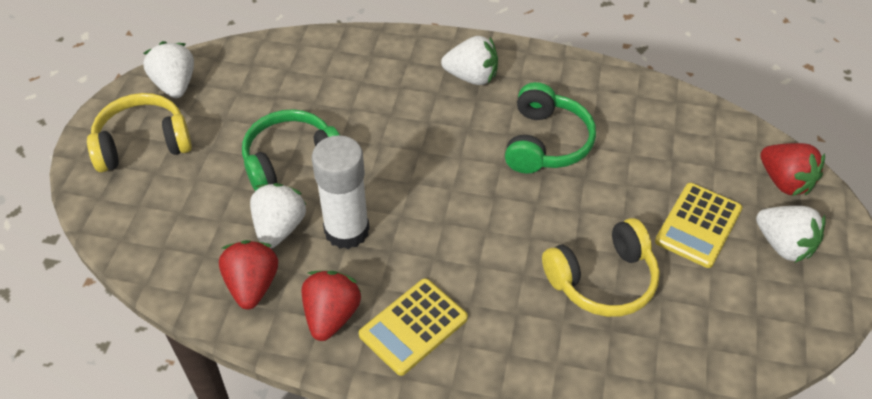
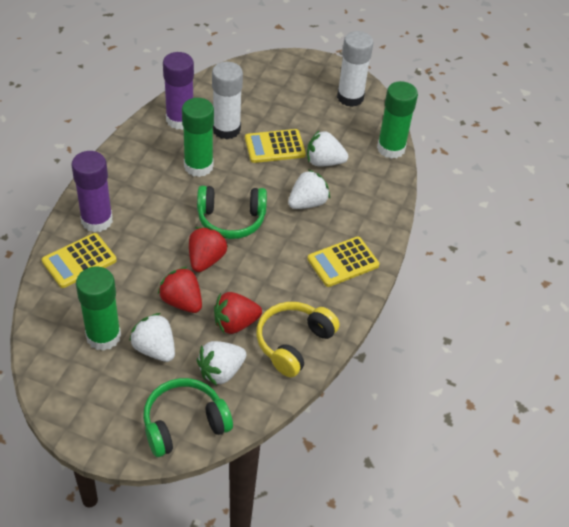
green glue stick: none = 0 -> [76,266,121,351] [182,98,214,177] [377,81,418,159] = 3
purple glue stick: none = 0 -> [71,151,113,232] [163,52,194,130] = 2
white glue stick: [312,135,370,249] = 1 -> [212,62,243,140] [337,31,373,107] = 2
yellow calculator: [359,278,468,376] [655,183,742,268] = 2 -> [42,233,117,288] [245,129,306,163] [307,236,379,287] = 3
yellow headphones: [87,93,192,172] [542,218,660,317] = 2 -> [256,302,340,377] = 1

